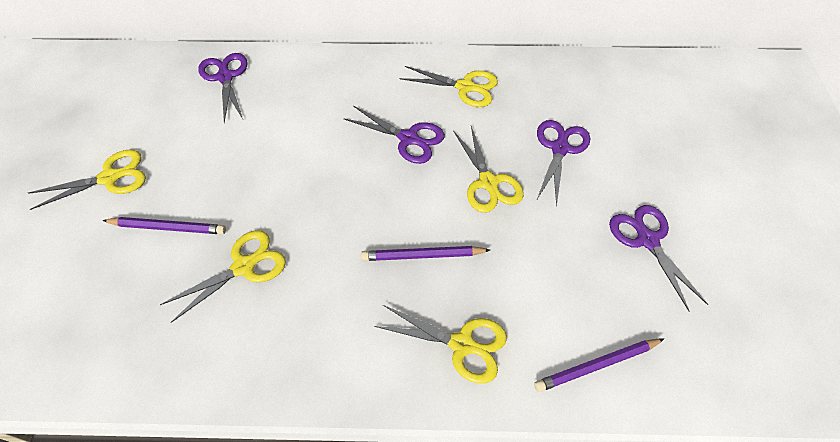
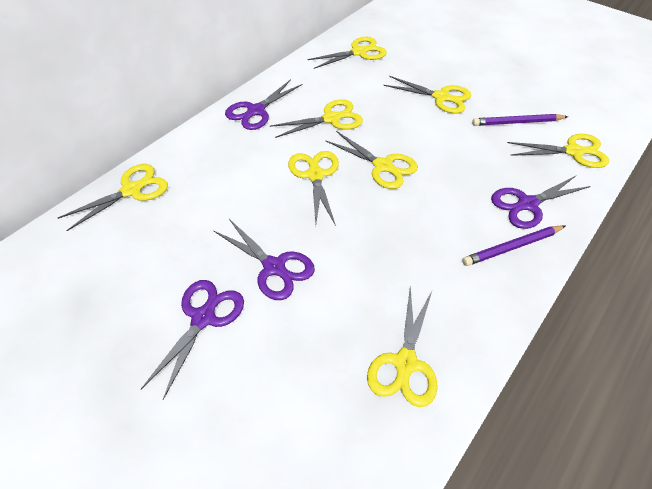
purple pencil: [102,217,226,234] [361,246,490,261] [534,339,664,392] = 3 -> [462,225,565,266] [472,114,568,126] = 2
yellow scissors: [28,150,146,210] [160,230,286,323] [374,305,507,384] [400,66,498,107] [453,126,524,213] = 5 -> [58,164,168,231] [270,99,363,138] [288,151,339,226] [307,37,387,69] [325,131,418,189] [367,287,438,407] [384,76,471,114] [507,134,609,168] = 8

